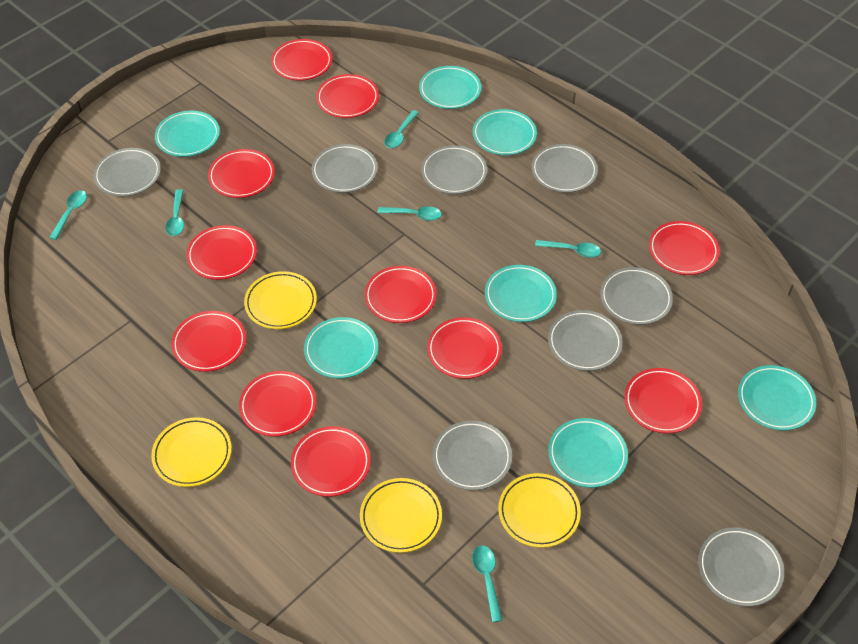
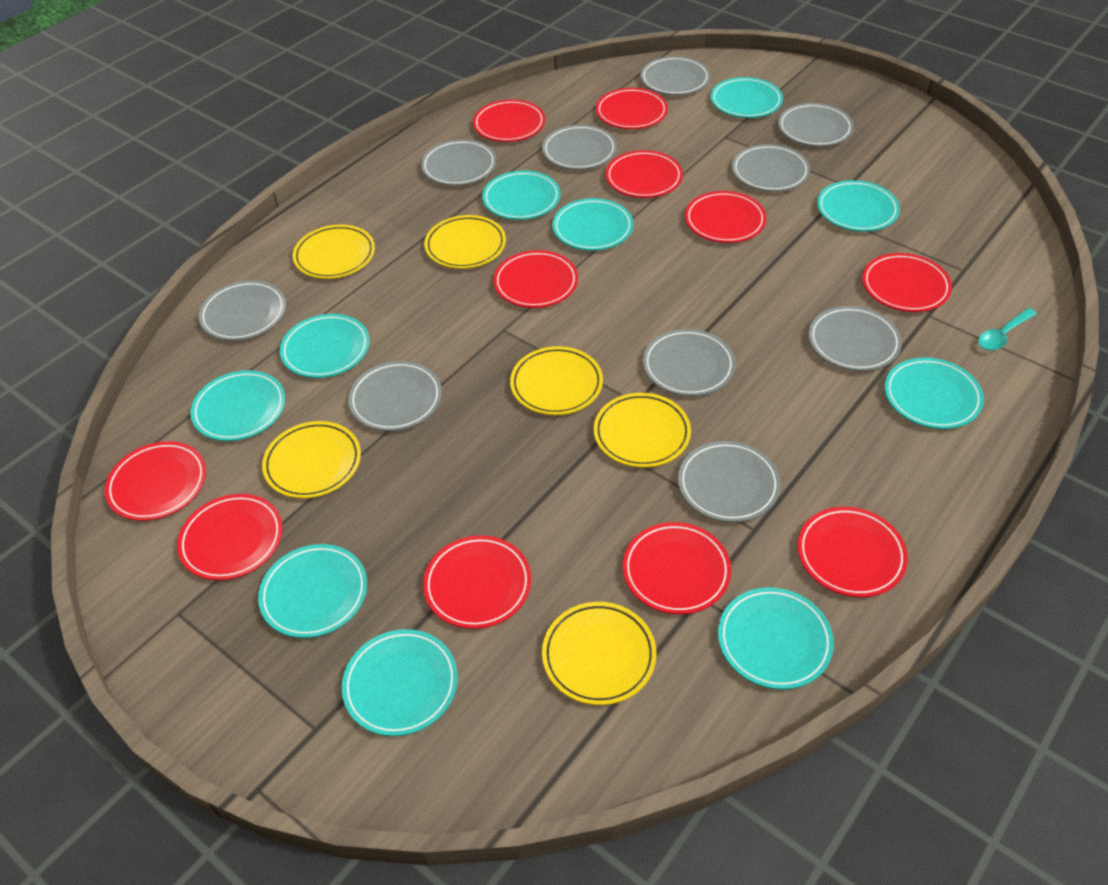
grey plate: [93,148,161,197] [312,144,378,193] [421,145,487,194] [433,421,512,490] [532,144,598,193] [548,310,623,371] [600,267,673,325] [698,527,784,607] = 8 -> [199,280,286,341] [348,361,442,431] [421,139,496,186] [542,125,617,170] [640,56,710,95] [643,329,736,396] [678,441,781,522] [732,144,810,192] [778,103,854,146] [809,306,902,371] = 10
turquoise plate: [155,111,220,157] [304,317,378,379] [419,66,481,109] [473,109,537,155] [485,265,557,322] [548,418,628,488] [738,365,816,430] = 7 -> [191,370,285,441] [258,544,367,638] [280,314,370,378] [342,629,458,736] [482,171,561,220] [552,198,633,251] [711,77,783,118] [718,587,834,690] [817,180,900,232] [885,358,984,429] = 10
turquoise spoon: [49,190,87,240] [165,189,184,236] [378,206,442,221] [384,110,419,148] [472,545,502,622] [535,240,601,258] = 6 -> [978,308,1037,350] = 1
yellow plate: [151,417,232,487] [244,271,317,329] [360,478,442,553] [498,473,581,548] = 4 -> [262,421,361,498] [293,224,375,279] [424,215,506,269] [510,346,603,415] [542,602,656,705] [594,393,691,467] = 6

